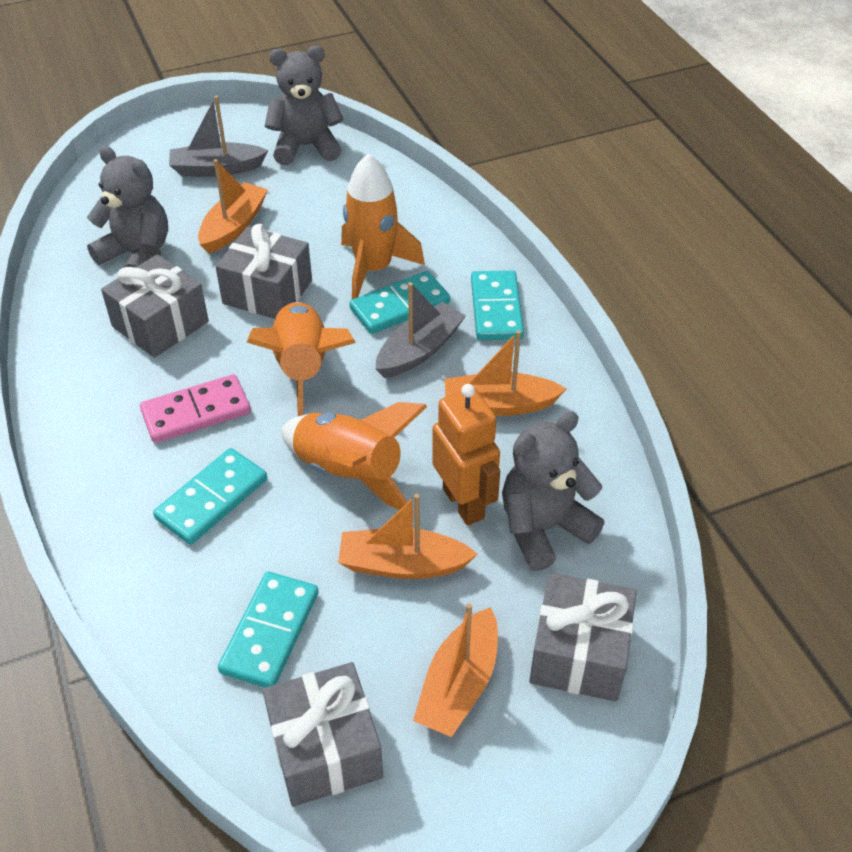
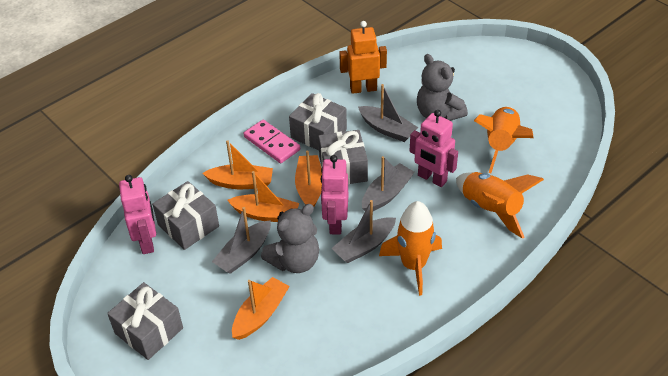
grey boat: [169,96,268,177] [376,282,466,378] = 2 -> [212,207,271,274] [332,200,396,263] [358,84,419,142] [362,156,414,211] = 4
grey teddy bear: [87,146,168,267] [265,46,343,165] [502,411,604,571] = 3 -> [261,204,319,273] [417,54,468,121] = 2
pink robot: none = 0 -> [119,175,156,254] [321,155,348,235] [410,110,458,187] = 3
turquoise domino: [153,448,267,545] [218,572,318,688] [349,271,450,334] [471,270,524,340] = 4 -> none = 0

